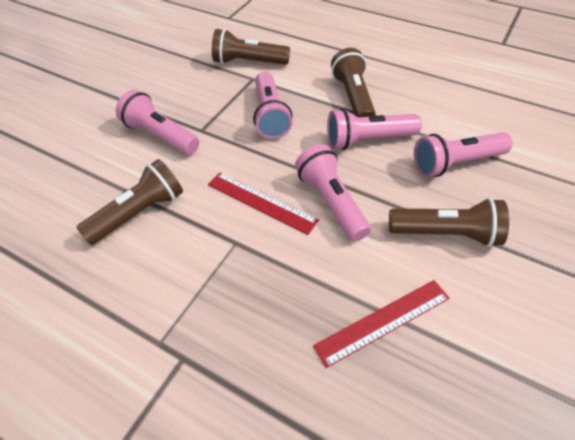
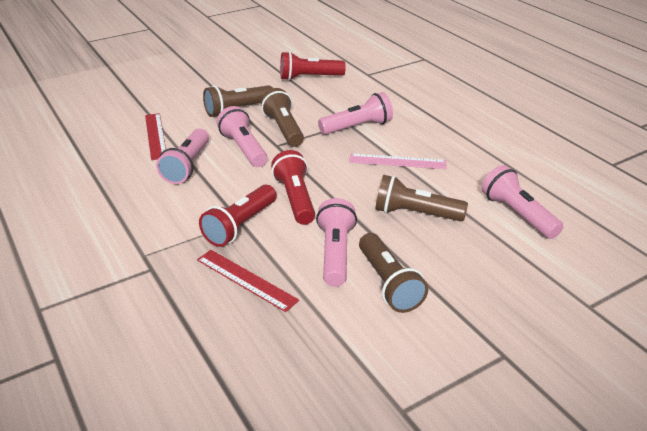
pink ruler: none = 0 -> [349,153,447,169] = 1
red flashlight: none = 0 -> [199,185,277,247] [271,150,315,225] [280,51,346,80] = 3

